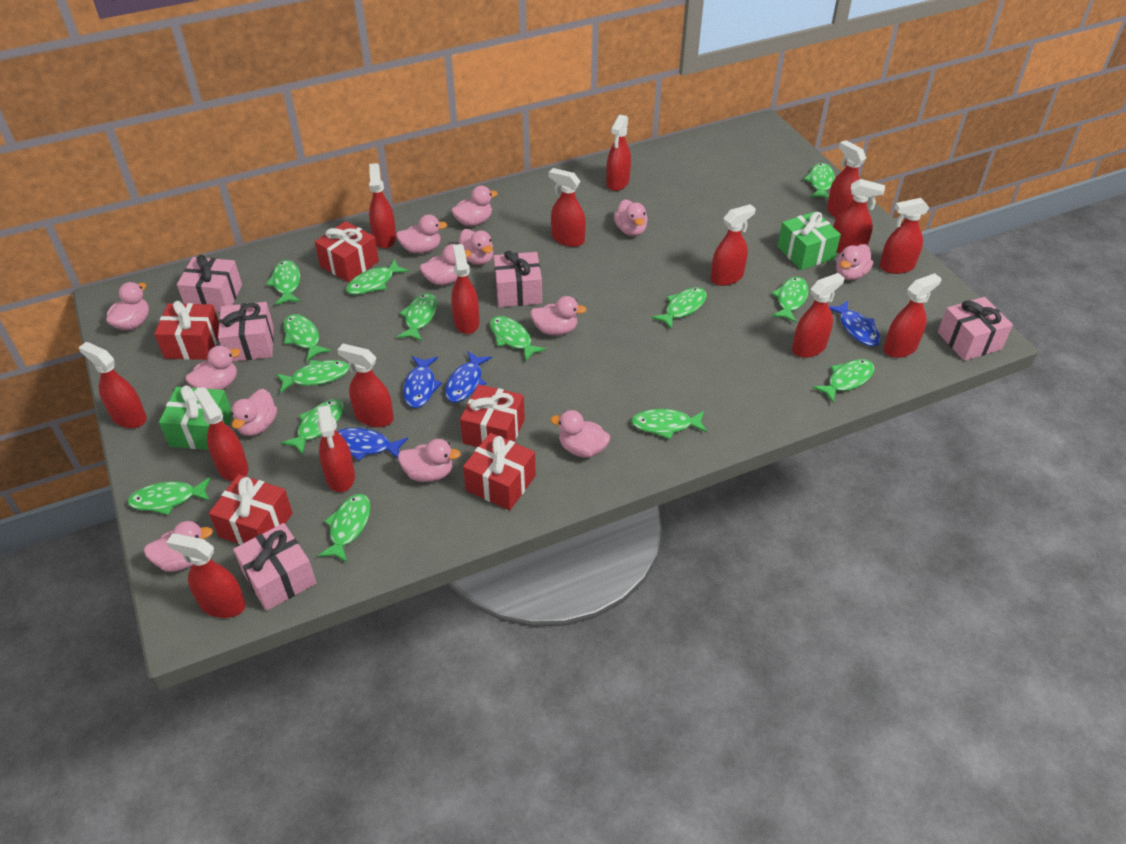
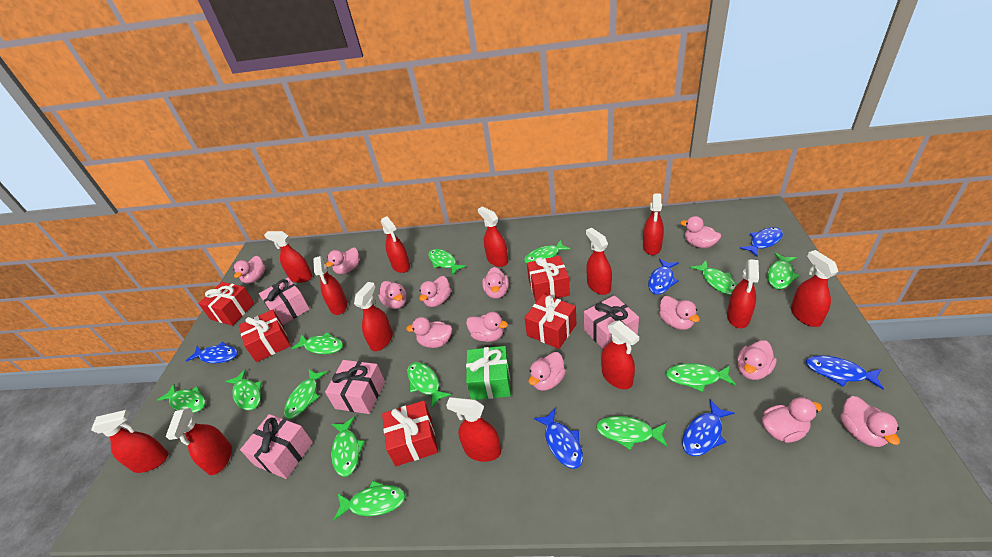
blue fish: [337,428,408,461] [403,356,442,408] [445,351,492,403] [829,300,881,346] = 4 -> [186,342,238,363] [533,409,583,469] [648,258,679,295] [682,400,734,456] [740,227,783,257] [805,355,884,389] = 6
green fish: [127,477,211,515] [266,260,301,305] [276,360,349,393] [281,399,344,455] [284,314,331,361] [318,494,371,562] [346,259,409,295] [397,293,437,341] [490,316,546,362] [631,409,707,439] [652,287,707,330] [771,277,808,323] [804,163,835,199] [812,359,875,403] = 14 -> [157,384,206,413] [225,369,262,410] [284,369,327,419] [291,332,343,354] [331,417,365,477] [334,481,406,520] [407,362,451,407] [428,249,466,276] [524,240,571,263] [596,416,668,450] [666,363,736,392] [690,261,737,295] [767,253,800,289] = 13
green gift: [159,385,232,450] [777,211,841,270] = 2 -> [466,346,511,400] = 1
pink gift: [177,255,242,312] [218,302,274,362] [233,523,316,611] [493,251,542,307] [938,297,1013,361] = 5 -> [240,414,313,479] [259,278,310,325] [325,360,385,414] [584,295,639,349] = 4
red spray bottle: [78,342,147,428] [166,533,246,618] [194,387,248,482] [317,405,355,492] [338,344,394,427] [369,163,396,249] [451,244,480,334] [549,168,586,247] [606,114,631,191] [711,204,756,286] [792,273,844,358] [827,140,866,218] [833,179,885,253] [880,198,929,274] [884,273,941,358] = 15 -> [91,410,168,473] [166,408,232,475] [264,231,313,283] [313,256,348,315] [354,282,393,351] [381,216,410,273] [446,397,501,462] [478,206,508,267] [586,228,612,295] [601,320,639,389] [643,194,664,255] [727,259,759,328] [791,250,838,327] = 13

